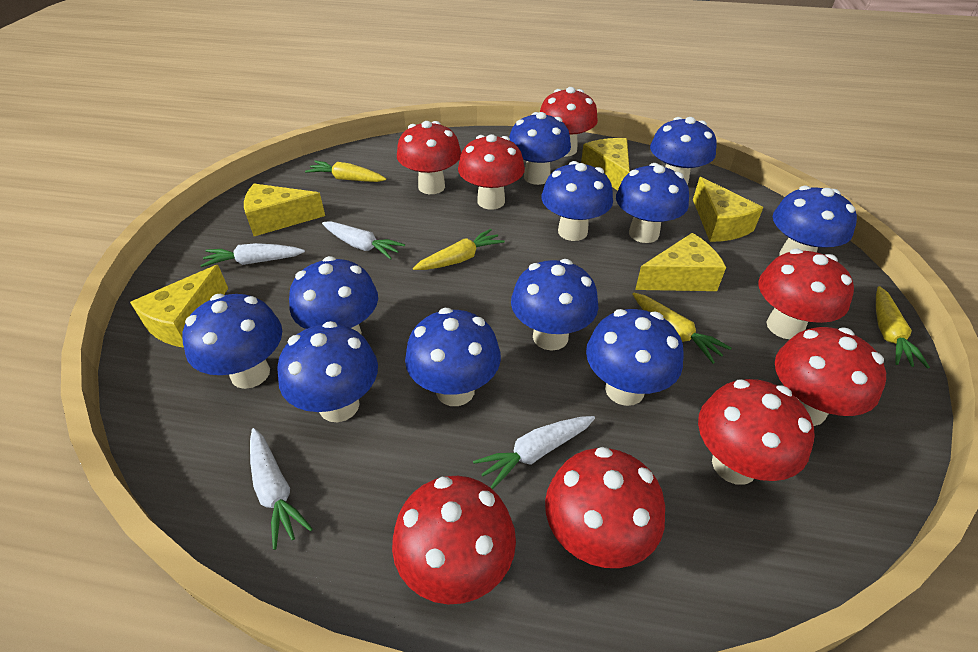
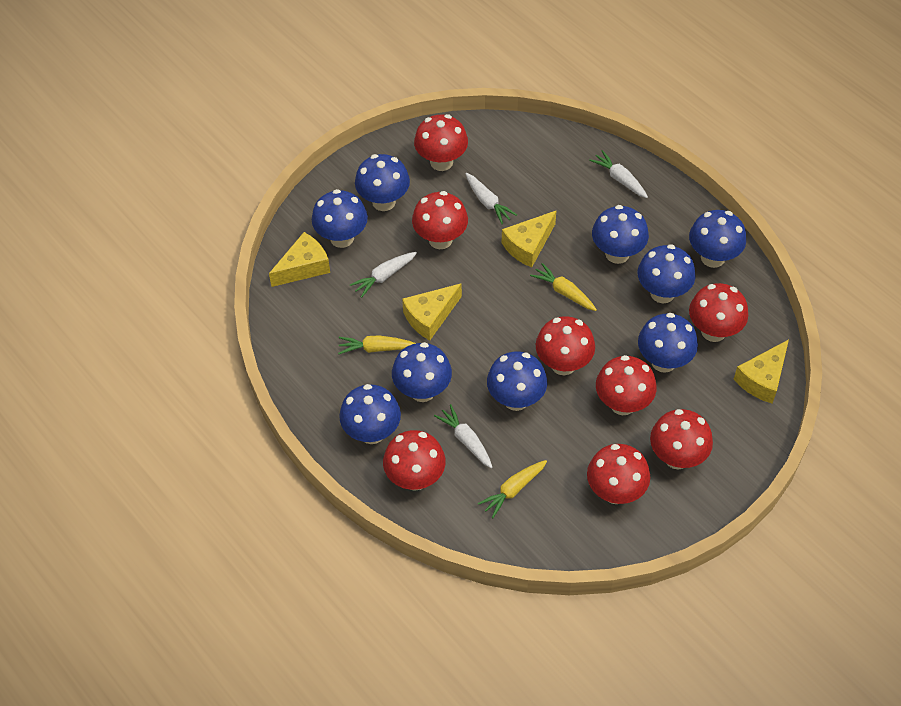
blue mushroom: [182,294,282,389] [277,321,378,422] [289,256,378,334] [405,308,501,406] [509,112,571,185] [511,259,599,351] [542,161,613,241] [586,309,684,406] [616,163,689,243] [650,117,717,185] [773,186,857,256] = 11 -> [312,189,368,248] [339,384,401,444] [355,154,410,211] [392,342,452,402] [487,352,547,411] [592,205,649,264] [638,244,696,303] [638,313,698,373] [689,210,746,268] = 9
yellow carrot: [305,161,386,182] [413,229,505,270] [632,293,731,364] [876,286,930,369] = 4 -> [338,335,416,354] [478,460,547,518] [530,263,597,311] = 3
yellow cheese: [130,265,228,348] [244,184,325,236] [581,138,630,190] [635,233,726,291] [693,177,763,242] = 5 -> [269,232,330,287] [402,283,462,340] [502,210,557,267] [734,339,789,403] = 4

